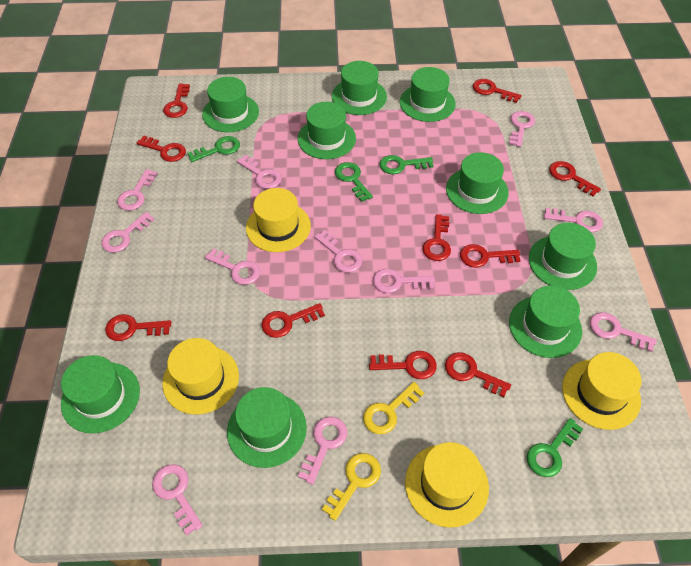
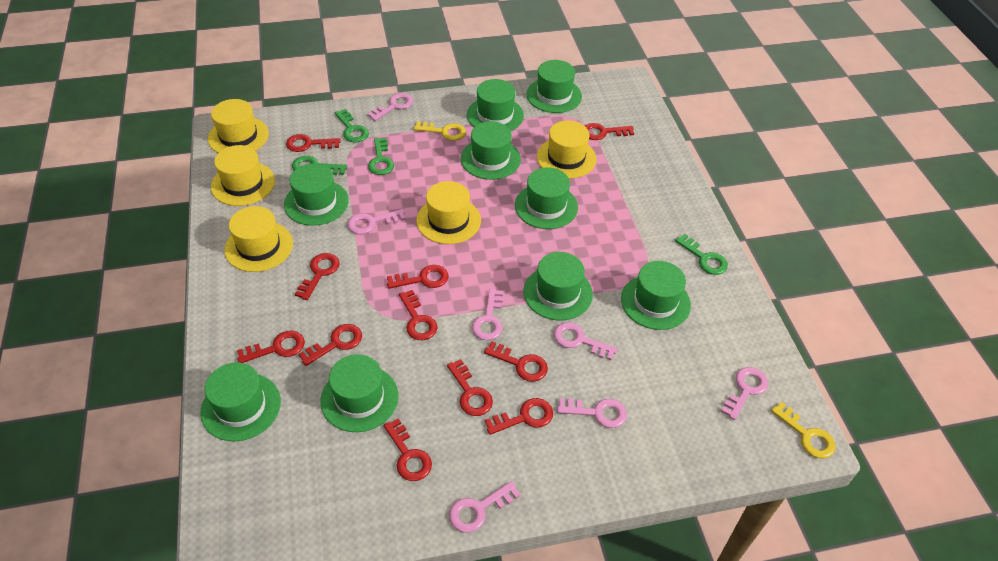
pink key: [101,212,155,253] [117,169,157,211] [152,464,203,536] [205,248,260,285] [237,155,282,189] [298,417,347,485] [314,230,362,273] [373,269,435,293] [509,111,535,147] [544,208,603,232] [590,312,657,352] = 11 -> [347,209,406,234] [368,93,413,121] [449,481,521,533] [472,289,503,340] [554,322,617,360] [557,398,627,428] [721,367,768,420] = 7
red key: [105,314,171,341] [137,136,186,162] [163,84,190,118] [261,303,325,338] [369,351,437,379] [422,214,451,261] [445,352,511,397] [460,244,521,268] [473,79,521,103] [549,161,601,196] = 10 -> [237,331,305,363] [286,134,341,152] [295,253,340,300] [298,324,362,366] [384,419,432,481] [387,265,449,289] [399,290,437,340] [447,359,493,416] [484,341,548,382] [485,398,553,435] [585,123,634,140] = 11
yellow hat: [162,338,239,415] [246,188,311,252] [405,442,489,528] [562,352,641,430] = 4 -> [208,99,269,153] [211,145,275,206] [224,206,293,272] [416,181,481,244] [537,121,597,179] = 5

